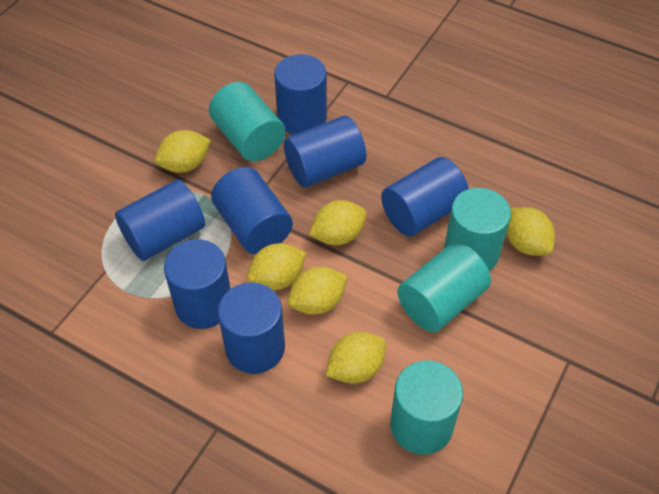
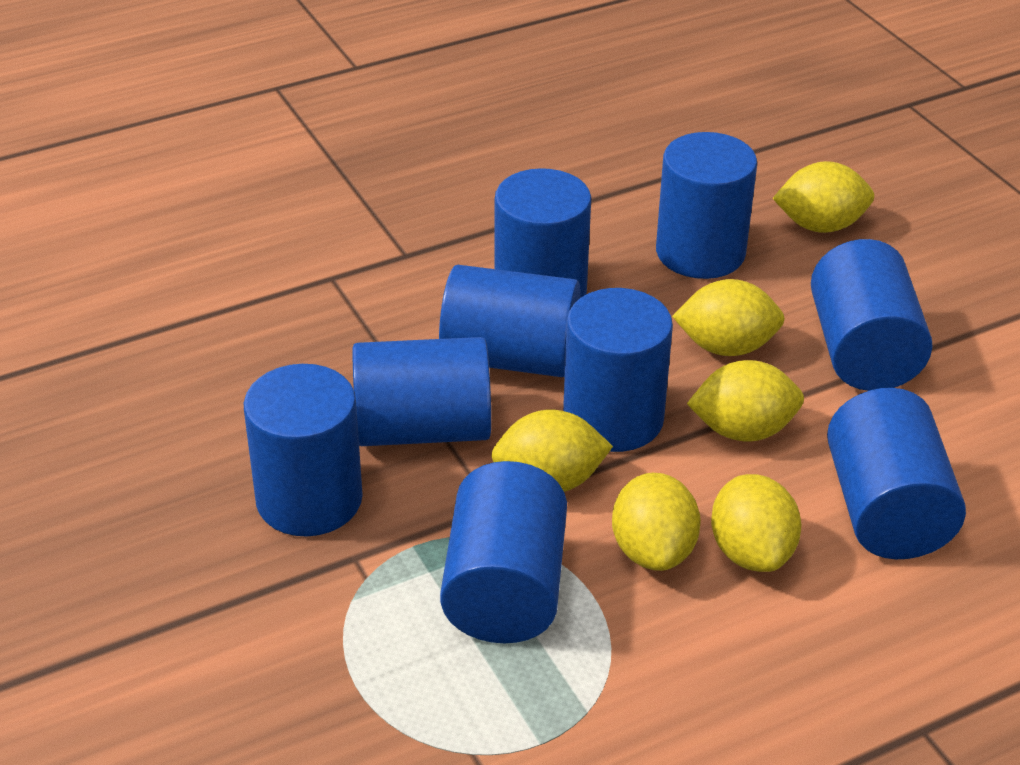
blue cylinder: [115,179,205,261] [164,239,230,329] [211,167,293,254] [218,282,285,374] [274,54,327,135] [284,116,366,188] [381,157,469,237] = 7 -> [243,364,363,536] [352,337,491,446] [439,265,580,377] [440,461,567,643] [494,168,591,298] [563,288,673,452] [656,132,757,279] [811,239,933,391] [827,388,966,559] = 9
turquoise cylinder: [209,82,286,161] [390,360,463,455] [397,242,491,332] [444,188,511,271] = 4 -> none = 0

